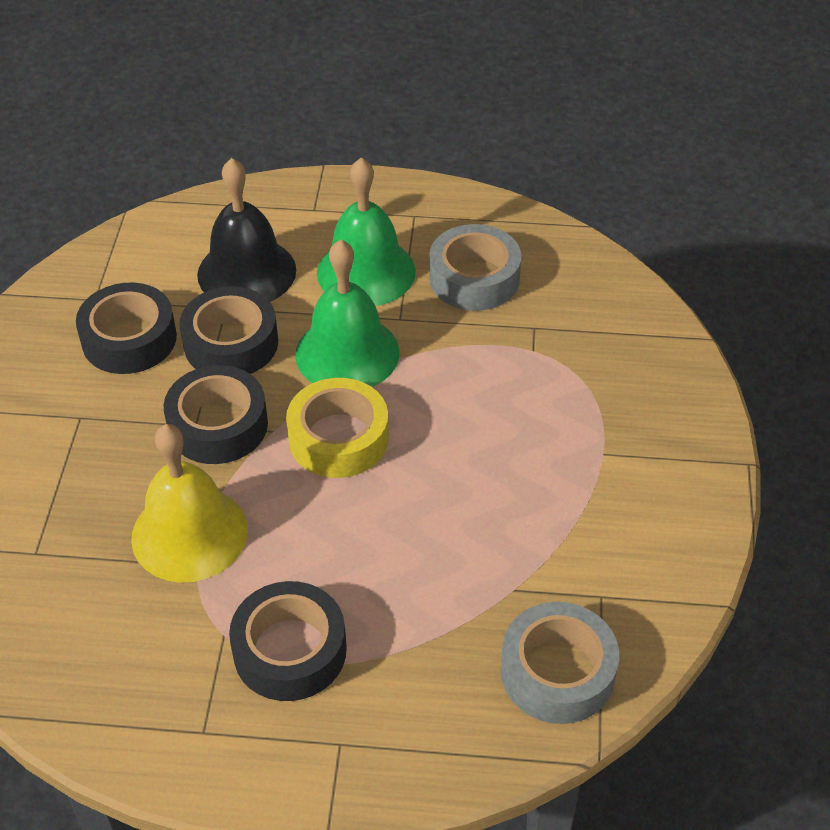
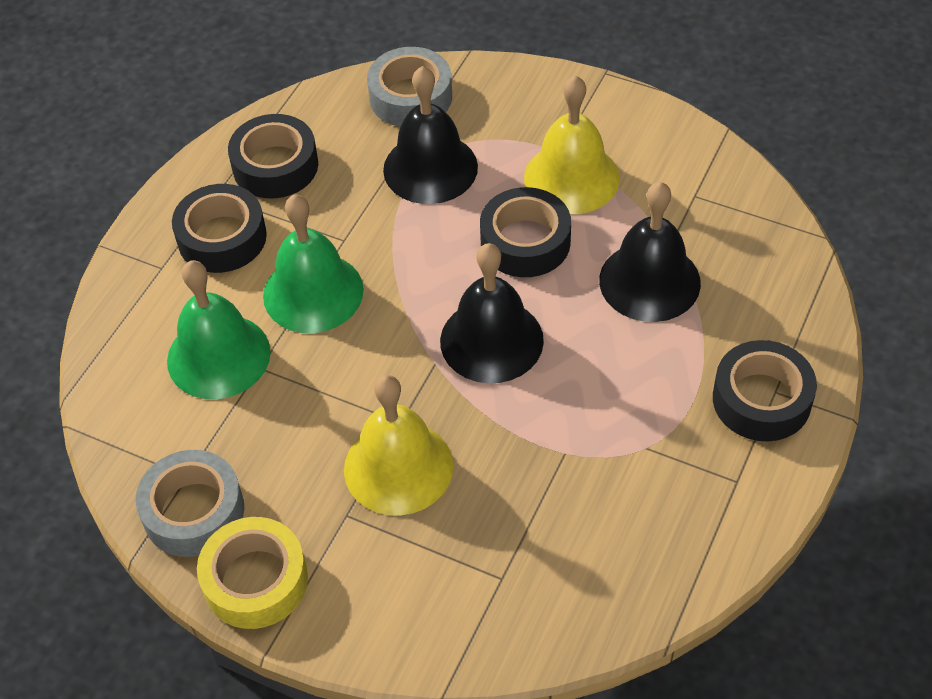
black bell: [197,158,296,302] = 1 -> [383,66,478,204] [440,243,544,383] [599,182,701,322] = 3
yellow bell: [131,424,248,583] = 1 -> [344,375,453,516] [524,75,620,214] = 2

